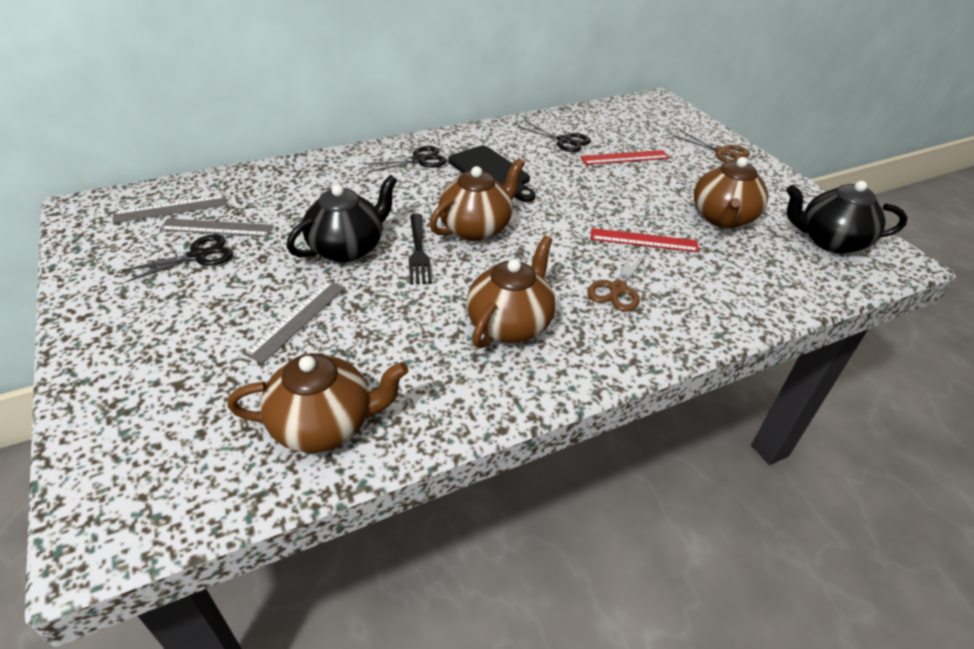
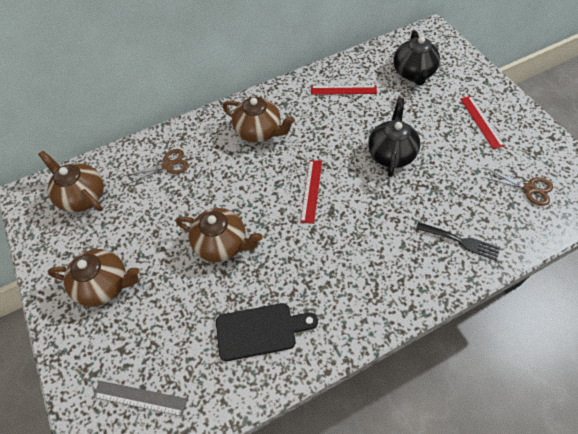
black scissors: [122,234,233,282] [364,146,447,172] [518,121,591,152] = 3 -> none = 0
grey ruler: [113,195,227,223] [159,219,274,237] [244,280,345,364] = 3 -> [93,381,187,416] = 1
red ruler: [580,150,669,165] [591,228,699,252] = 2 -> [300,160,322,224] [311,85,377,95] [460,96,505,149] = 3

